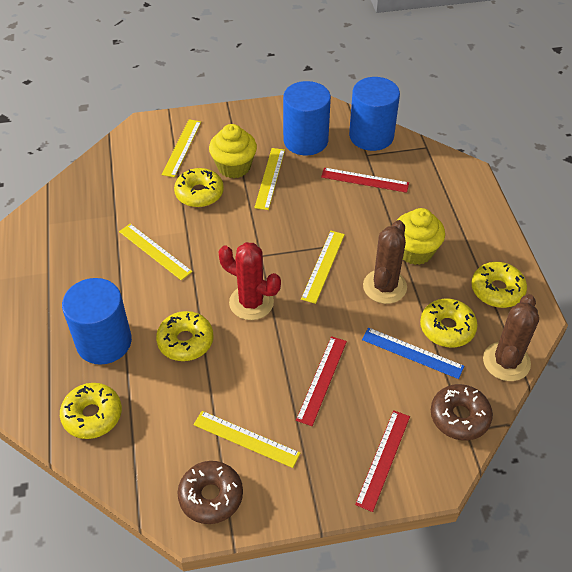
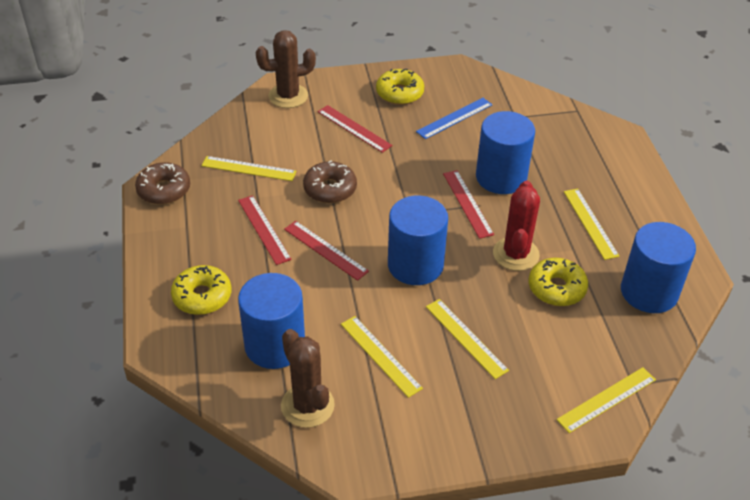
blue cylinder: [62,278,132,365] [283,81,331,155] [349,77,400,151] = 3 -> [238,273,305,369] [388,196,448,285] [476,111,535,194] [621,222,696,313] = 4
red ruler: [296,336,347,426] [321,168,409,193] [355,410,410,512] = 3 -> [238,195,292,265] [284,221,369,281] [318,105,392,153] [443,170,494,239] = 4
yellow cupcake: [209,124,257,178] [397,208,445,265] = 2 -> none = 0
yellow donut: [60,383,122,439] [156,311,214,361] [174,168,224,207] [420,298,478,348] [472,262,527,308] = 5 -> [171,265,231,315] [376,69,424,105] [529,258,588,306] = 3

